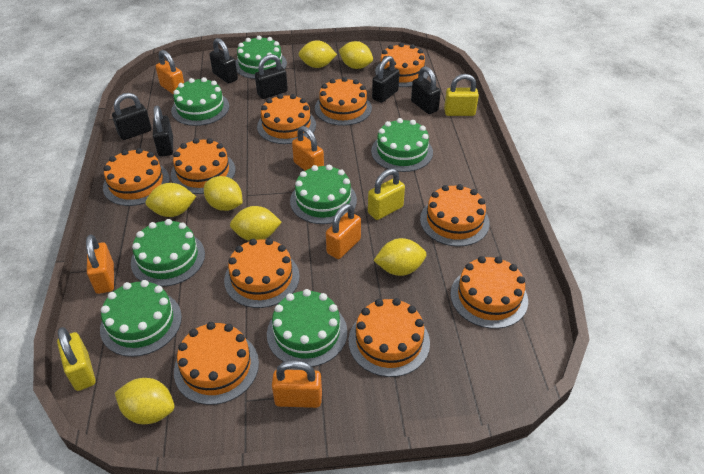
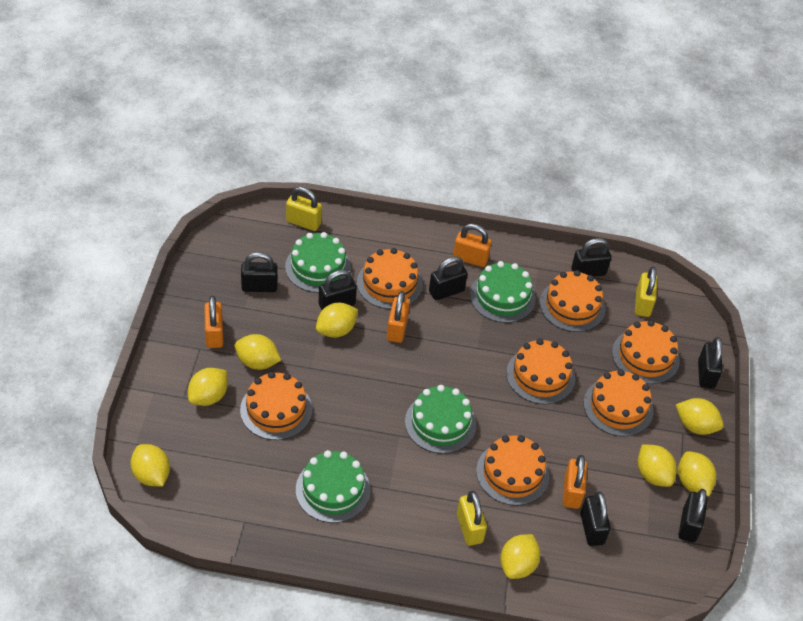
black padlock: [112,93,152,140] [153,106,173,157] [209,38,238,84] [255,54,288,99] [372,56,400,103] [411,66,441,114] = 6 -> [241,252,278,292] [319,270,357,310] [429,256,468,300] [571,238,611,277] [580,492,611,546] [678,489,708,543] [698,337,723,389] = 7
green cake: [100,280,182,357] [131,219,205,287] [171,77,229,126] [235,36,287,79] [267,289,347,367] [290,165,357,224] [371,118,433,172] = 7 -> [285,232,351,293] [296,450,370,523] [405,385,476,454] [470,261,536,323] = 4
orange cake: [103,148,170,206] [171,138,235,194] [174,322,259,405] [224,238,300,308] [257,94,316,144] [315,77,372,126] [349,298,430,377] [375,43,428,87] [420,184,490,247] [450,256,528,329] = 10 -> [240,372,312,440] [357,248,423,309] [476,435,549,506] [506,339,575,405] [540,270,605,332] [584,369,654,437] [612,320,680,384] = 7
orange padlock: [86,234,114,294] [156,50,184,95] [272,360,322,408] [292,126,324,171] [326,204,361,259] = 5 -> [204,296,223,348] [387,291,410,343] [453,224,491,267] [563,455,587,509] = 4
yellow lemon: [115,378,175,424] [146,183,196,217] [204,176,243,211] [230,206,282,241] [299,40,337,68] [339,41,373,69] [373,238,426,276] = 7 -> [130,444,170,486] [188,368,228,406] [235,334,281,370] [316,303,358,338] [500,534,540,579] [638,444,677,487] [676,398,724,435] [678,451,716,496] = 8

